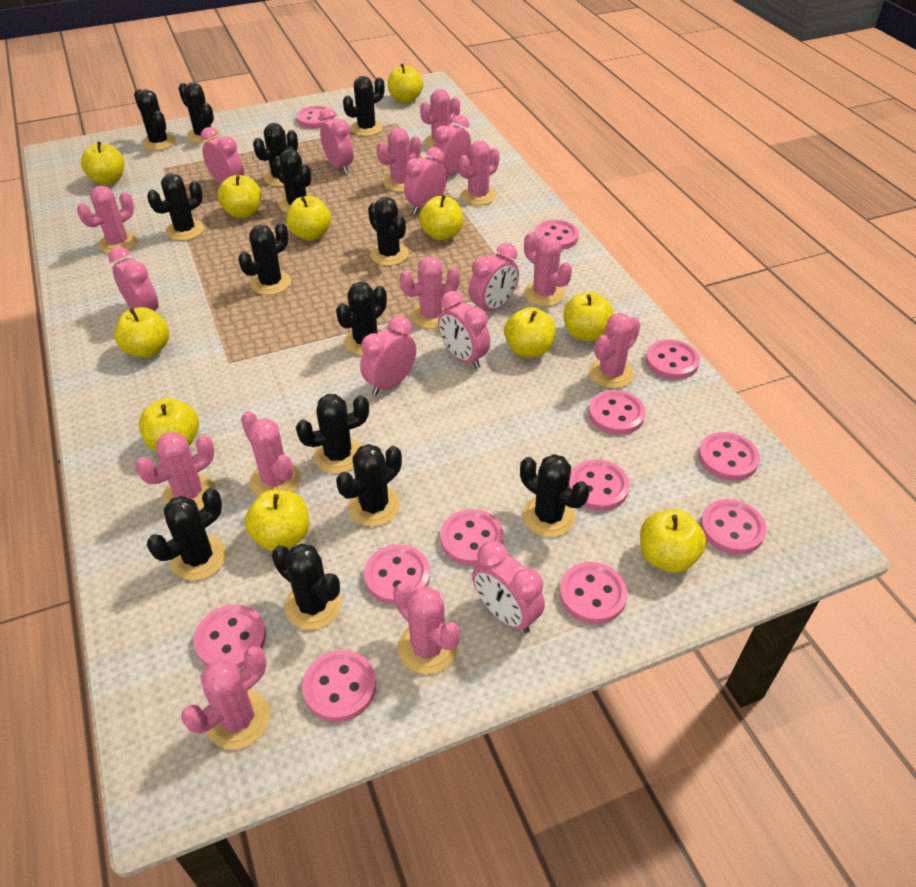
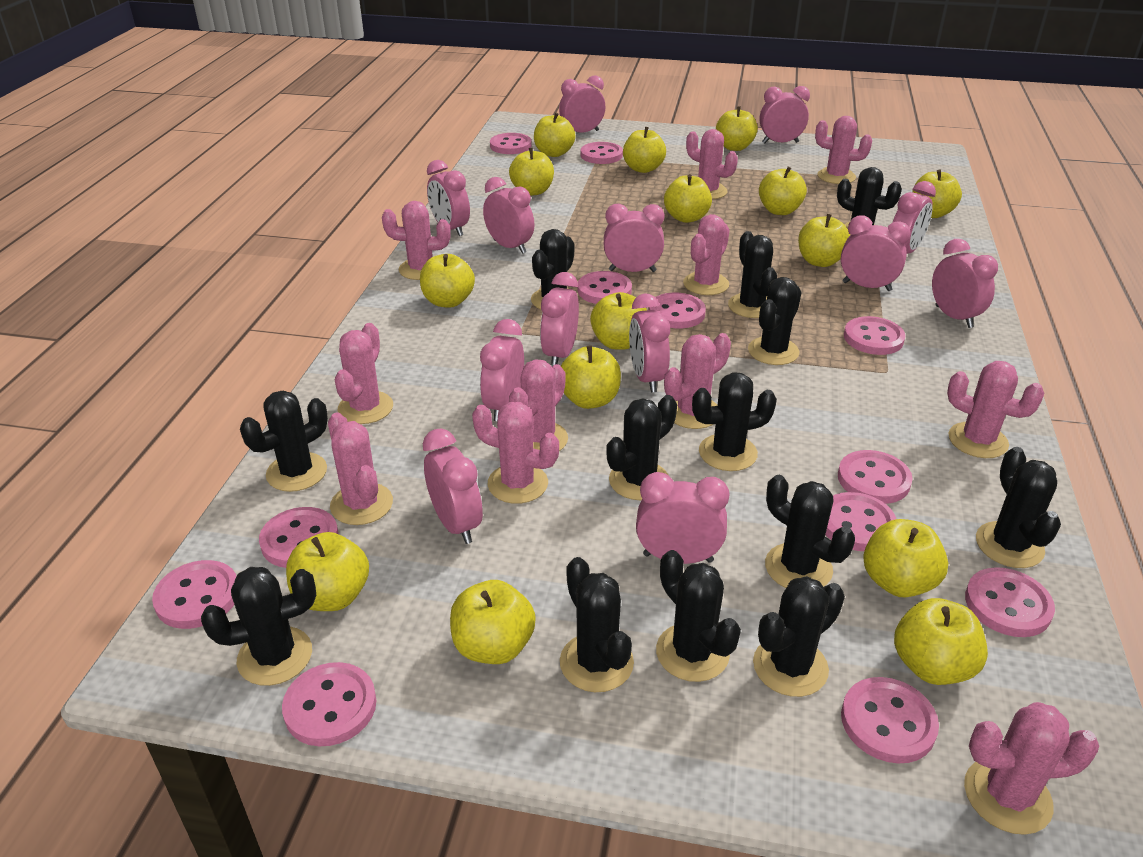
black cactus: [134,89,176,151] [147,173,204,241] [147,488,226,581] [179,82,220,143] [238,222,291,295] [253,123,298,187] [272,543,342,630] [273,149,311,213] [296,394,369,474] [336,282,387,356] [336,444,402,527] [343,76,384,136] [368,197,409,266] [520,454,589,537] = 14 -> [201,567,316,686] [240,391,328,492] [531,229,575,309] [560,557,634,692] [606,395,677,500] [656,550,741,682] [692,372,777,471] [728,231,777,318] [748,277,802,365] [753,576,845,697] [765,475,855,588] [837,167,902,235] [976,447,1061,568] = 13
pink clock: [108,247,158,311] [201,127,244,185] [319,108,353,174] [360,316,416,396] [404,147,447,215] [432,115,471,175] [438,291,490,369] [469,243,519,311] [472,541,545,633] = 9 -> [423,428,483,544] [427,160,470,236] [480,319,524,421] [483,177,534,254] [540,272,579,366] [559,75,606,133] [604,204,664,272] [629,293,670,392] [636,472,730,564] [759,86,810,143] [841,215,911,291] [892,181,936,254] [932,239,998,328] = 13
yellow apple: [81,142,124,185] [114,307,169,358] [139,398,199,452] [218,175,261,218] [245,490,309,551] [286,196,331,240] [388,64,423,103] [419,195,463,240] [504,307,556,358] [564,292,614,341] [640,509,706,573] = 11 -> [286,532,369,611] [420,254,475,308] [450,580,536,664] [509,148,554,196] [534,113,575,157] [561,345,621,409] [590,292,647,350] [623,127,666,173] [664,174,712,223] [716,107,758,151] [759,166,807,215] [798,214,850,267] [863,519,948,597] [894,598,988,685] [912,169,962,218] = 15

